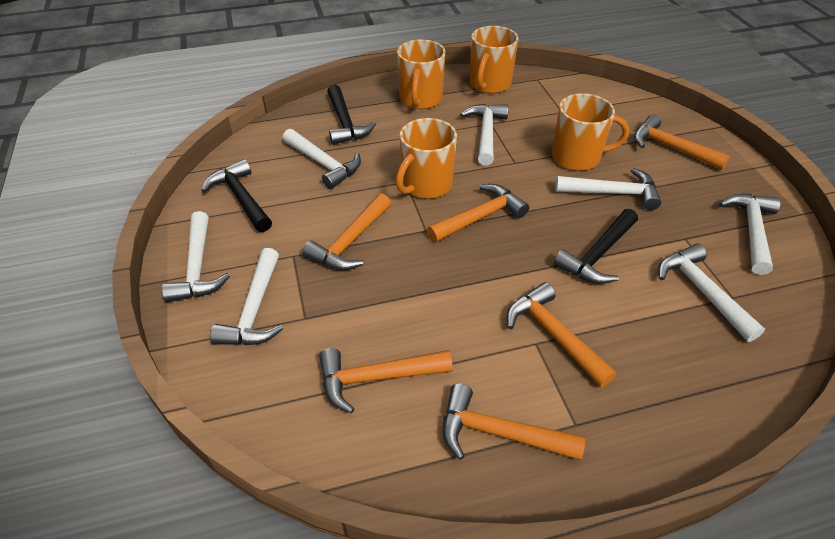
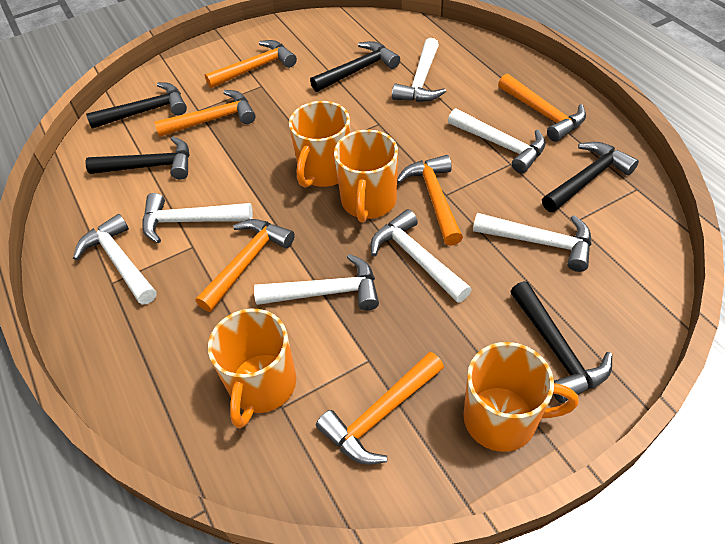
black hammer: [201,159,272,232] [327,85,376,145] [554,209,638,284] = 3 -> [85,137,189,180] [86,82,187,129] [310,41,400,92] [510,281,612,403] [542,142,639,212] = 5

